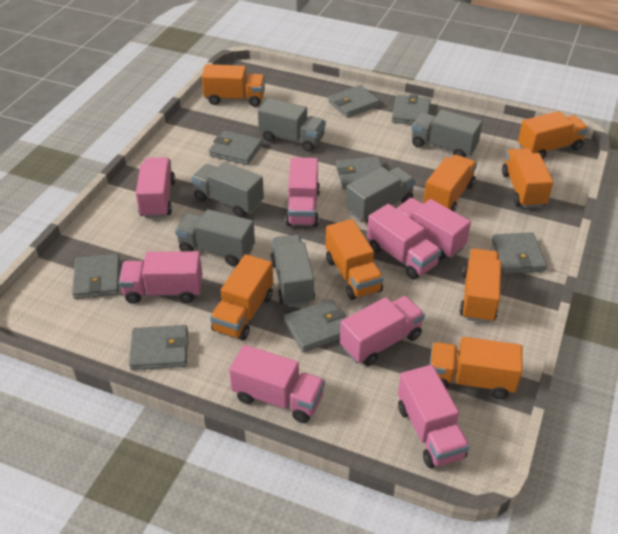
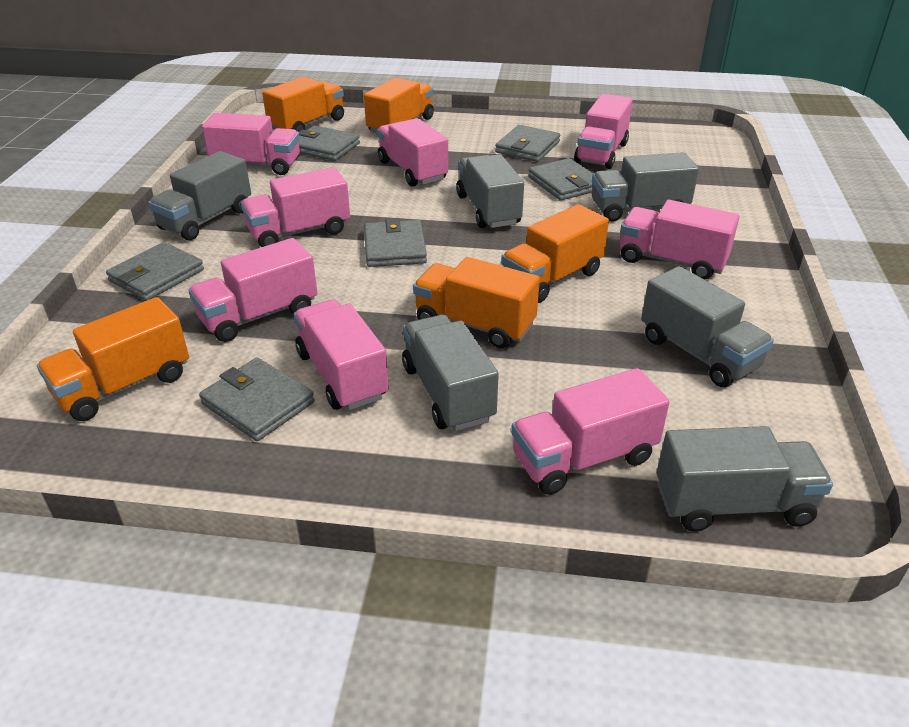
grey wallet: [72,254,120,299] [129,325,188,370] [209,131,263,165] [284,299,346,352] [328,85,380,118] [336,156,382,189] [392,94,431,125] [492,232,547,274] = 8 -> [106,242,204,301] [199,358,315,441] [299,126,360,161] [364,218,427,267] [495,125,560,162] [528,158,593,201] = 6
orange truck: [202,64,265,107] [210,254,273,340] [326,219,384,300] [423,155,477,212] [430,337,523,399] [460,248,501,323] [502,148,553,208] [518,111,589,159] = 8 -> [37,297,189,421] [262,76,344,132] [364,77,434,133] [413,257,540,348] [501,204,609,303] = 5

